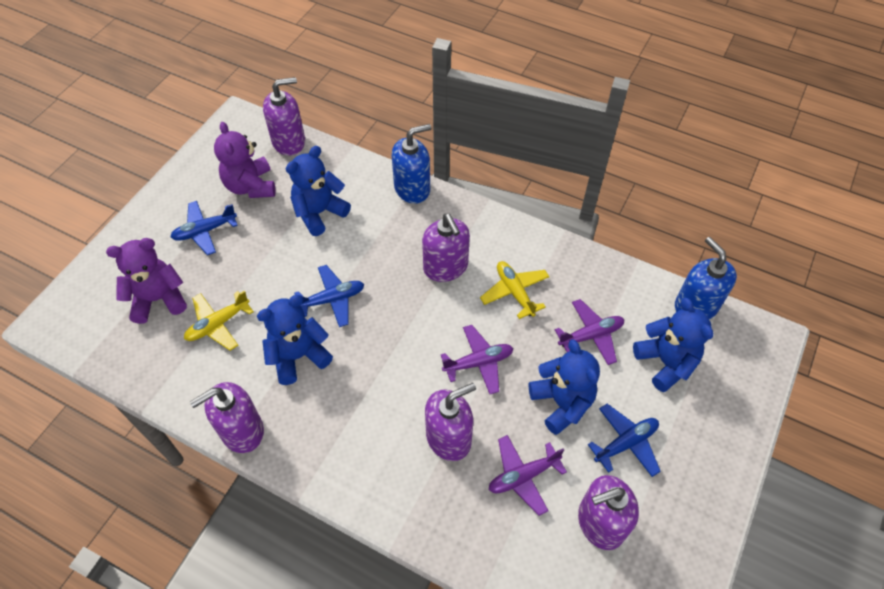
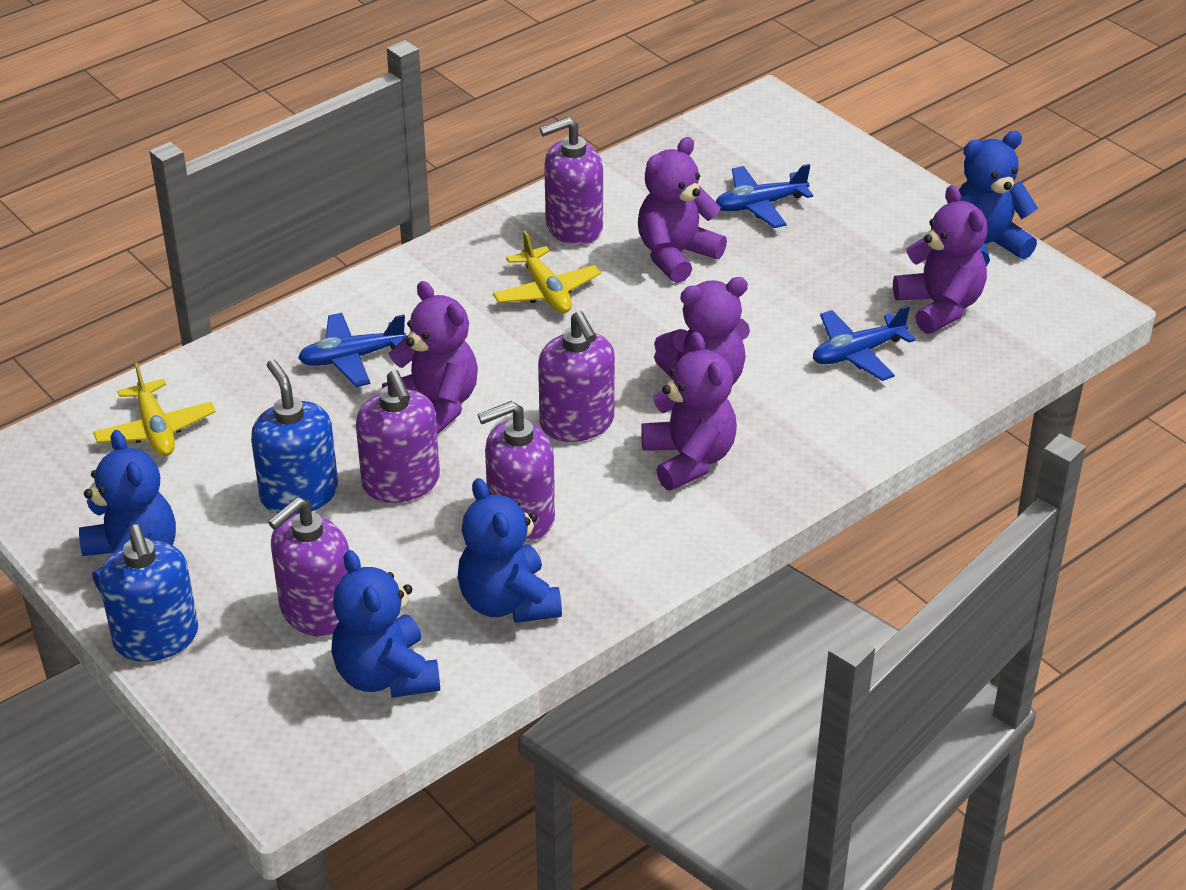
purple plane: [441,325,513,394] [489,435,567,516] [555,299,624,365] = 3 -> none = 0
purple teddy bear: [106,238,187,324] [214,122,276,198] = 2 -> [382,281,478,435] [638,137,727,283] [641,332,737,490] [654,277,750,386] [893,185,988,334] = 5

